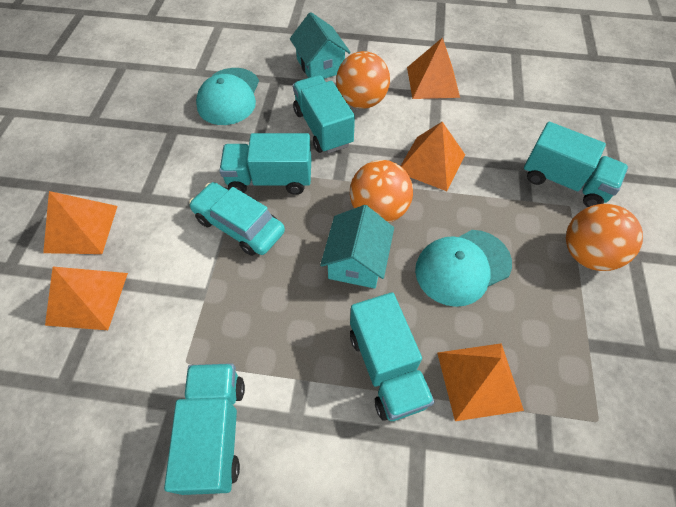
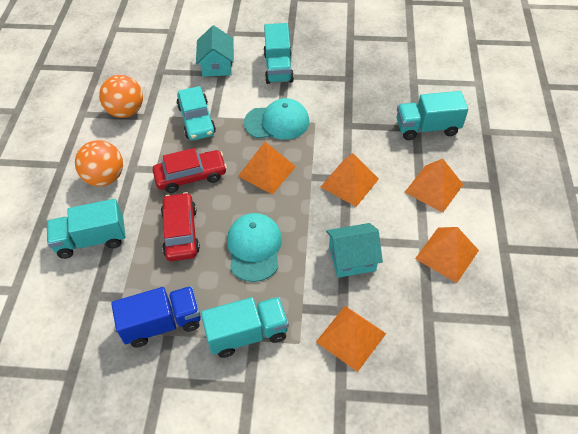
blue truck: none = 0 -> [111,286,201,347] = 1
orange ball: [336,51,390,109] [350,160,413,223] [566,204,643,271] = 3 -> [75,140,123,187] [99,75,143,118] = 2
red car: none = 0 -> [153,148,227,193] [161,192,200,261] = 2
turquoise truck: [164,363,245,495] [219,133,311,195] [293,75,355,154] [350,292,435,421] [524,122,628,207] = 5 -> [47,199,126,259] [201,297,289,358] [264,23,294,84] [397,91,468,140] = 4

